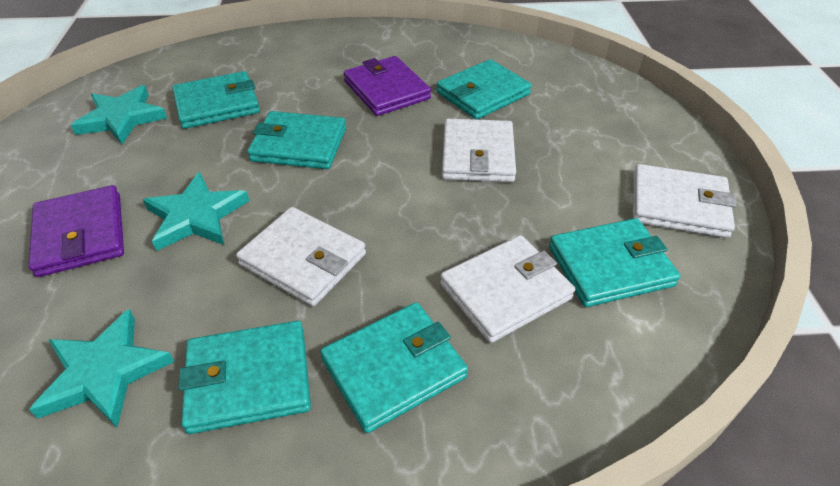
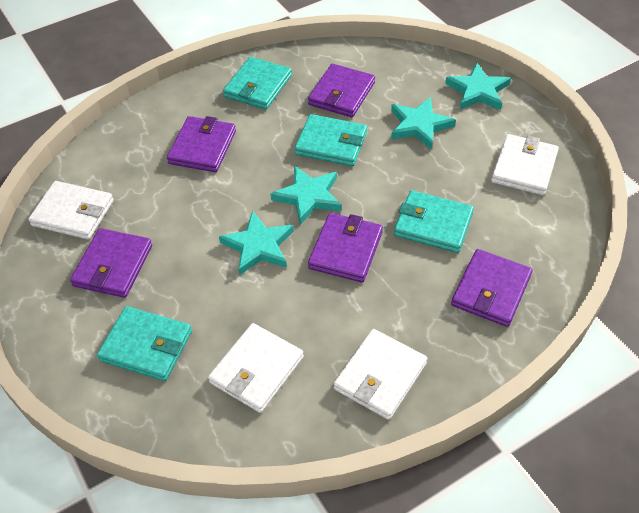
purple wallet: [28,185,124,277] [344,56,431,116] = 2 -> [70,228,152,298] [167,116,236,172] [308,64,375,117] [308,213,383,282] [451,249,532,327] = 5
turquoise star: [29,309,175,427] [71,85,167,145] [143,172,249,251] = 3 -> [219,211,294,275] [271,166,342,225] [391,97,456,150] [445,63,511,110] = 4
turquoise wallet: [172,71,260,129] [178,321,311,434] [247,111,346,169] [320,302,468,433] [436,59,532,120] [549,218,681,307] = 6 -> [97,306,192,381] [223,57,292,110] [294,114,367,166] [394,190,474,253] = 4

